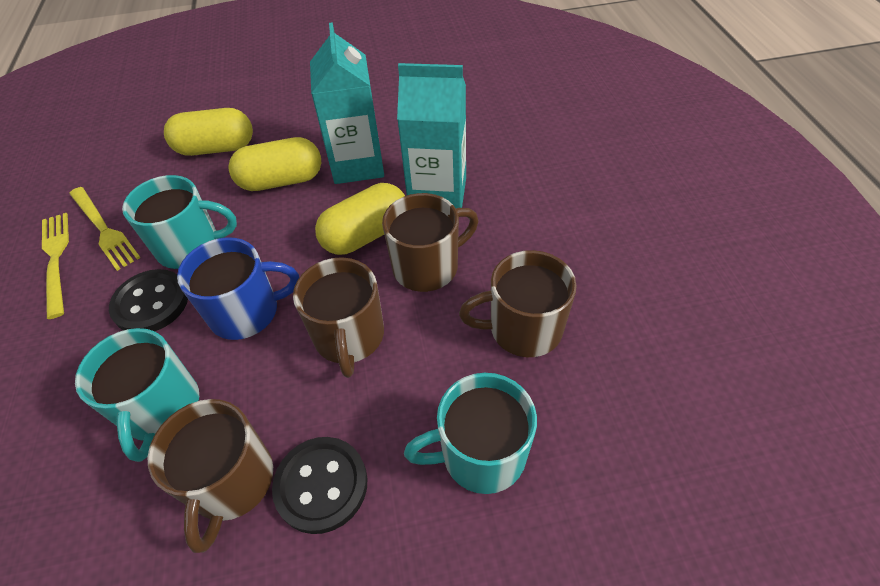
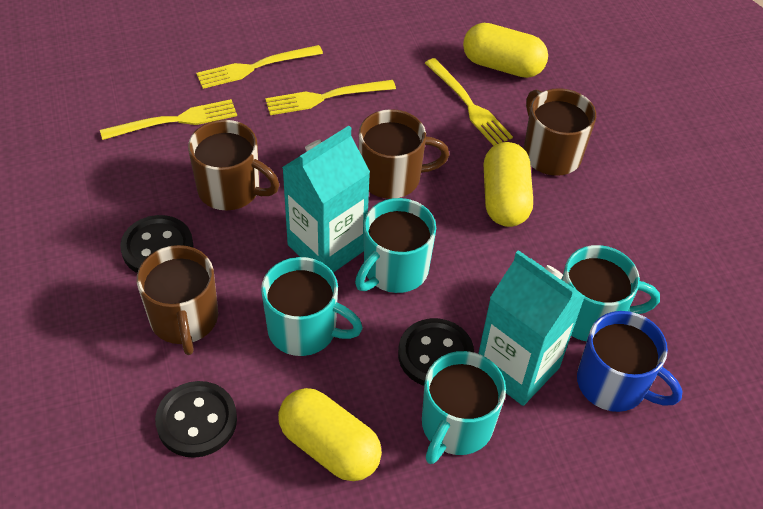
black button: [109,269,188,331] [272,437,368,534] = 2 -> [120,215,193,273] [155,381,237,458] [398,318,474,386] = 3
turquoise mug: [75,328,199,462] [122,175,237,269] [404,373,537,494] = 3 -> [261,257,363,356] [355,198,436,293] [422,351,506,464] [562,245,660,341] = 4
yellow fork: [42,213,69,319] [69,187,141,271] = 2 -> [100,99,237,140] [196,45,323,89] [265,80,396,115] [425,58,513,146] = 4

